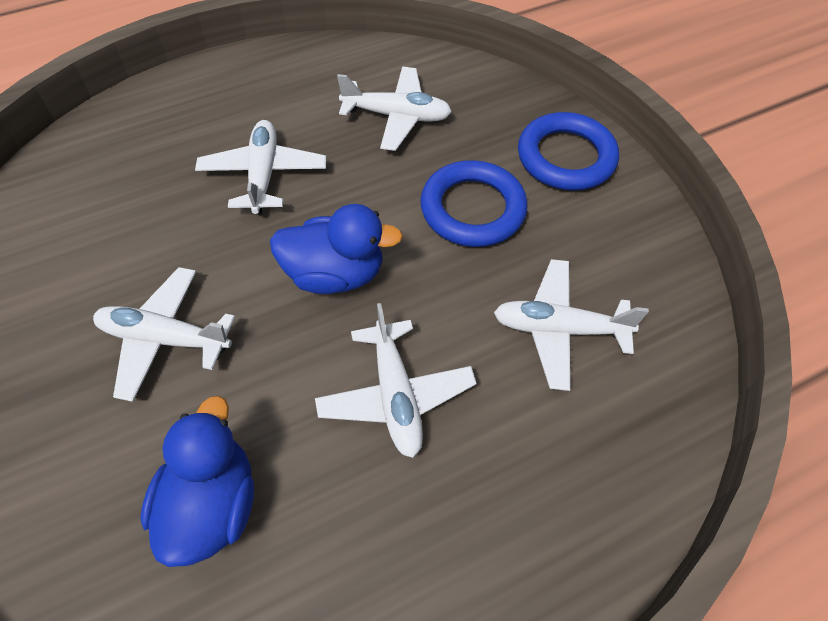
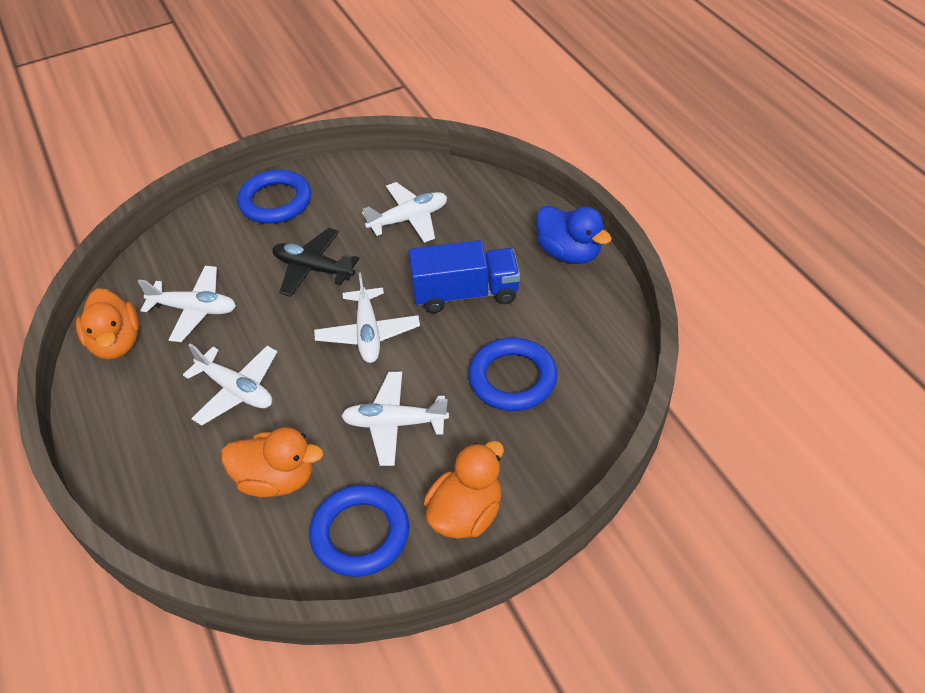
black plane: none = 0 -> [273,228,359,297] = 1
blue duck: [140,396,254,567] [270,204,403,294] = 2 -> [536,205,612,264] = 1
blue ring: [420,160,528,247] [518,112,619,191] = 2 -> [237,170,311,224] [309,485,409,577] [468,338,558,411] = 3
blue truck: none = 0 -> [408,240,520,313] = 1
orange duck: none = 0 -> [76,288,139,359] [221,427,323,497] [424,441,504,539] = 3

